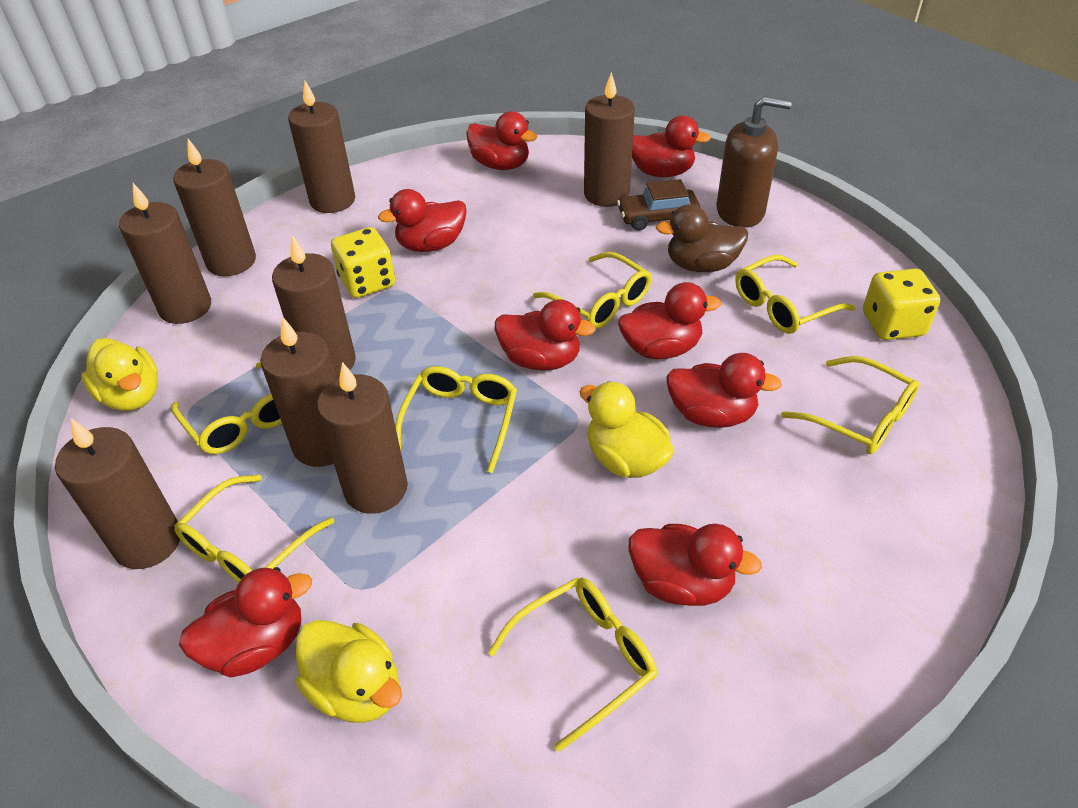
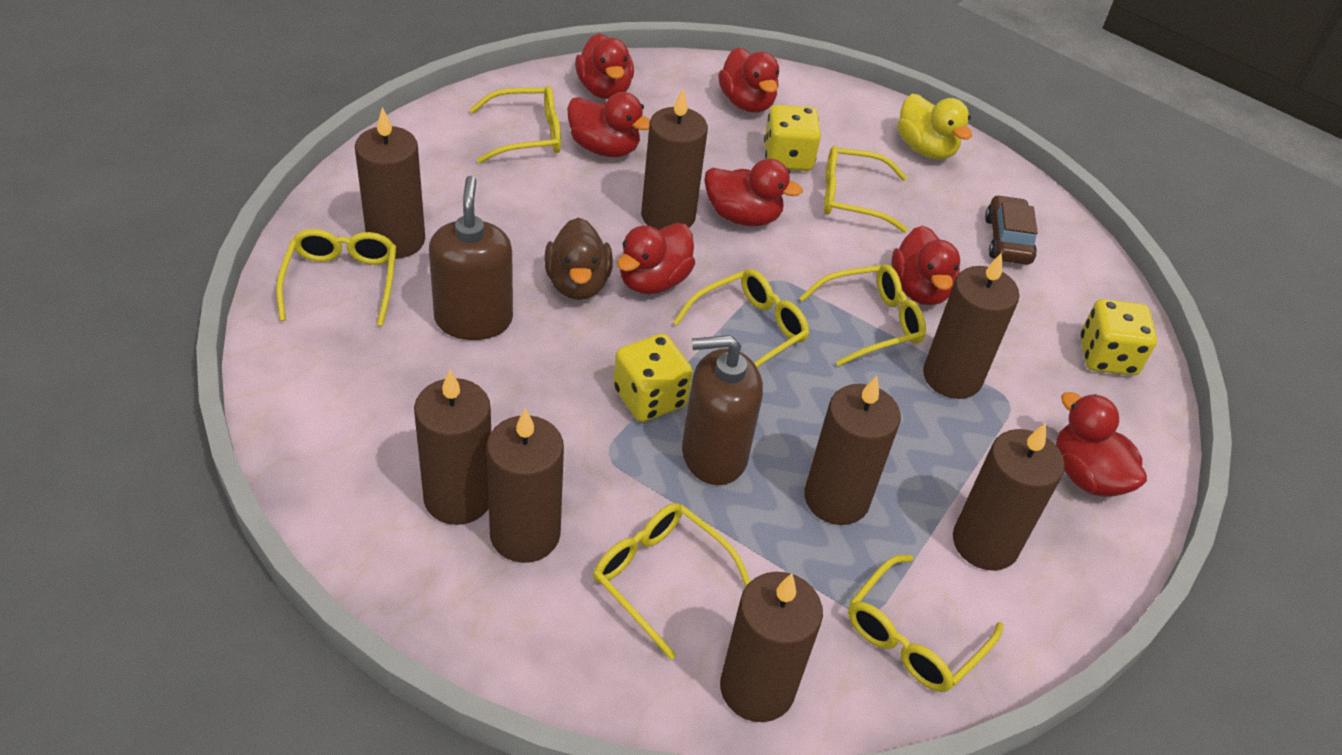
brown soap dispenser: [717,96,792,228] = 1 -> [429,176,513,340] [682,335,763,485] = 2
red duck: [179,567,312,677] [378,189,467,252] [466,111,537,170] [495,299,596,371] [618,282,721,359] [628,524,762,606] [632,115,711,177] [666,353,782,428] = 8 -> [567,92,650,157] [575,33,634,99] [617,223,695,294] [705,159,803,226] [718,47,779,113] [891,226,960,305] [1056,392,1147,497] = 7
yellow dice: [331,227,395,298] [863,268,940,340] = 2 -> [613,333,693,422] [764,105,821,171] [1080,299,1157,376] = 3
yellow duck: [81,338,158,411] [296,620,402,723] [579,382,674,478] = 3 -> [897,94,972,159] = 1

